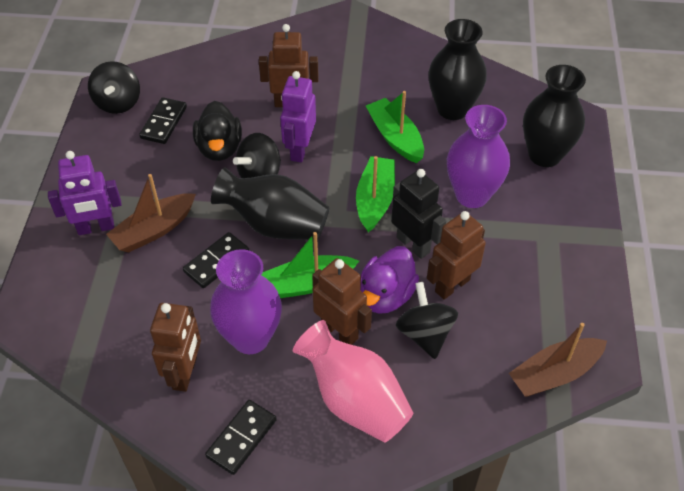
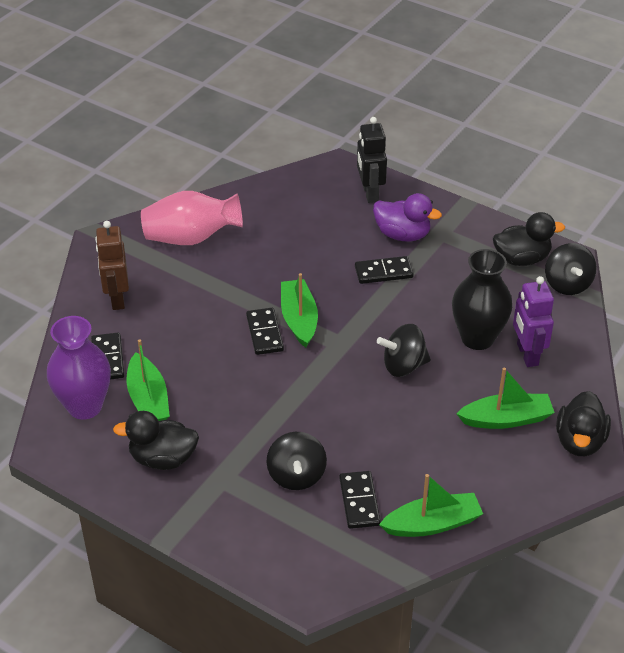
black domino: [139,97,187,144] [183,232,250,288] [205,400,277,475] = 3 -> [91,333,124,380] [246,308,284,355] [340,471,381,529] [355,256,414,284] = 4
black duck: [193,101,242,161] = 1 -> [113,411,199,470] [493,212,565,266] [556,391,611,456] = 3
black vase: [211,167,329,240] [428,19,487,120] [523,65,586,167] = 3 -> [452,249,512,350] = 1
brown boat: [106,174,196,252] [509,323,607,397] = 2 -> none = 0
brown robot: [150,303,201,392] [259,24,319,107] [312,258,372,345] [427,211,486,300] = 4 -> [95,221,129,310] = 1
green boat: [262,232,359,298] [356,156,395,233] [366,91,424,163] = 3 -> [127,339,170,421] [281,273,318,348] [379,474,483,537] [456,367,555,429] = 4
purple robot: [48,151,122,235] [280,71,316,162] = 2 -> [513,276,554,367] = 1
purple vase: [210,249,282,354] [447,105,510,208] = 2 -> [47,316,111,420] = 1

